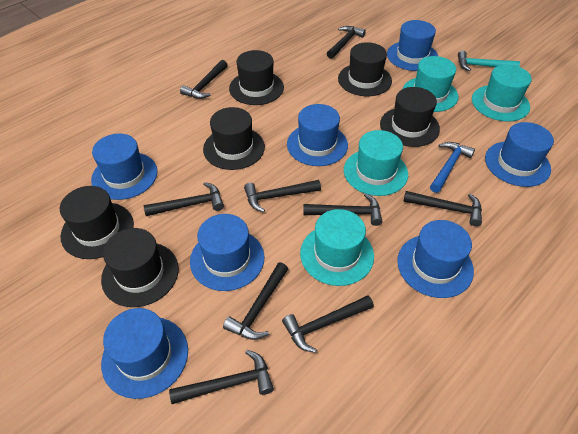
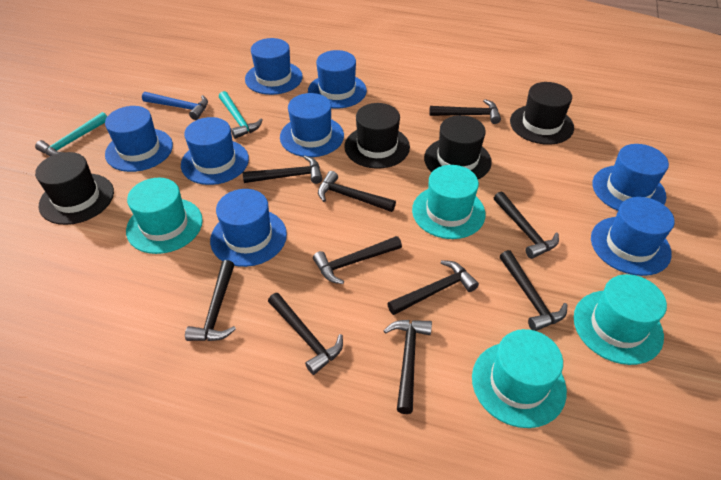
black hammer: [144,182,224,216] [169,350,274,404] [180,60,228,99] [223,263,288,340] [244,180,321,212] [282,295,374,353] [303,194,383,226] [327,26,366,59] [403,191,482,226] = 9 -> [185,260,236,341] [243,156,322,184] [268,293,343,375] [313,236,402,284] [318,171,396,212] [384,320,432,414] [387,260,479,315] [429,99,501,124] [494,192,559,259] [500,250,567,331] = 10
black hat: [60,186,134,259] [101,228,179,307] [203,107,265,170] [229,50,284,105] [338,42,392,96] [380,87,440,147] = 6 -> [35,152,114,225] [344,103,410,169] [424,115,492,179] [510,82,574,145] = 4
blue hat: [91,134,157,200] [101,308,188,399] [190,214,265,291] [287,104,348,166] [387,20,438,71] [397,220,474,298] [485,122,554,187] = 7 -> [105,106,173,172] [181,117,249,185] [210,189,287,267] [245,38,303,95] [280,93,344,157] [308,50,367,108] [591,197,675,276] [593,144,669,211] = 8
turquoise hammer: [458,51,520,71] = 1 -> [35,112,107,156] [219,91,263,139] = 2

